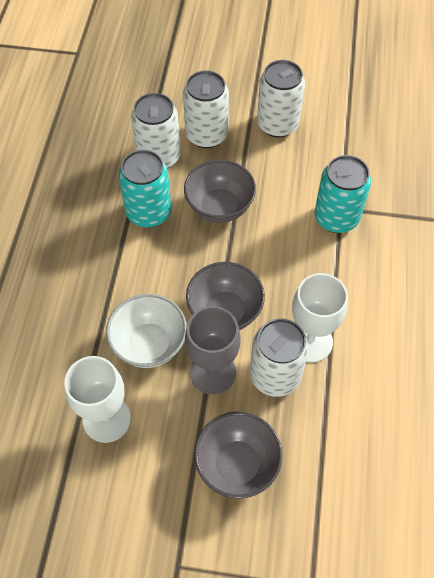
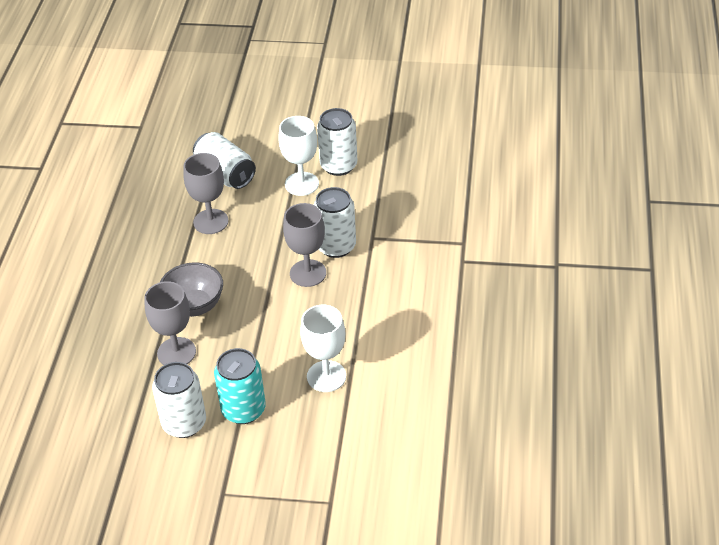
grey bowl: [184,160,256,223] [186,262,265,331] [194,412,282,498] = 3 -> [160,262,223,317] = 1
grey goblet: [185,306,241,395] = 1 -> [144,281,196,365] [183,153,229,234] [283,203,326,287] = 3
turquoise can: [119,150,171,228] [315,155,371,233] = 2 -> [214,348,266,424] = 1
white bowl: [106,294,187,368] = 1 -> none = 0

